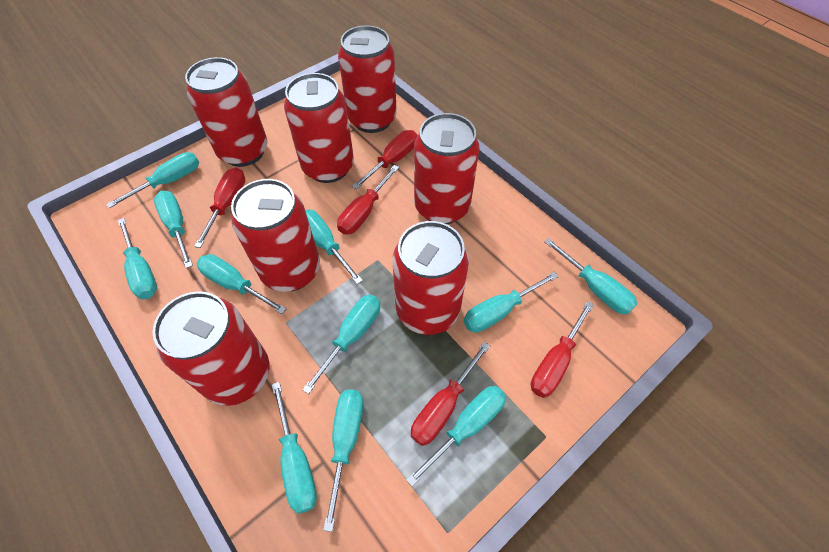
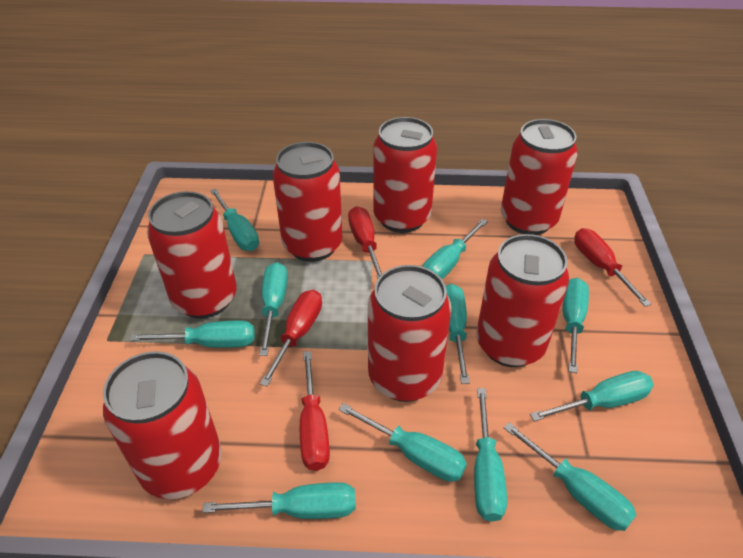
red screwdriver: [194,167,245,248] [337,165,399,235] [352,130,418,190] [411,342,490,446] [531,301,594,398] = 5 -> [260,290,322,387] [300,351,330,471] [348,206,382,279] [574,228,651,307] = 4

